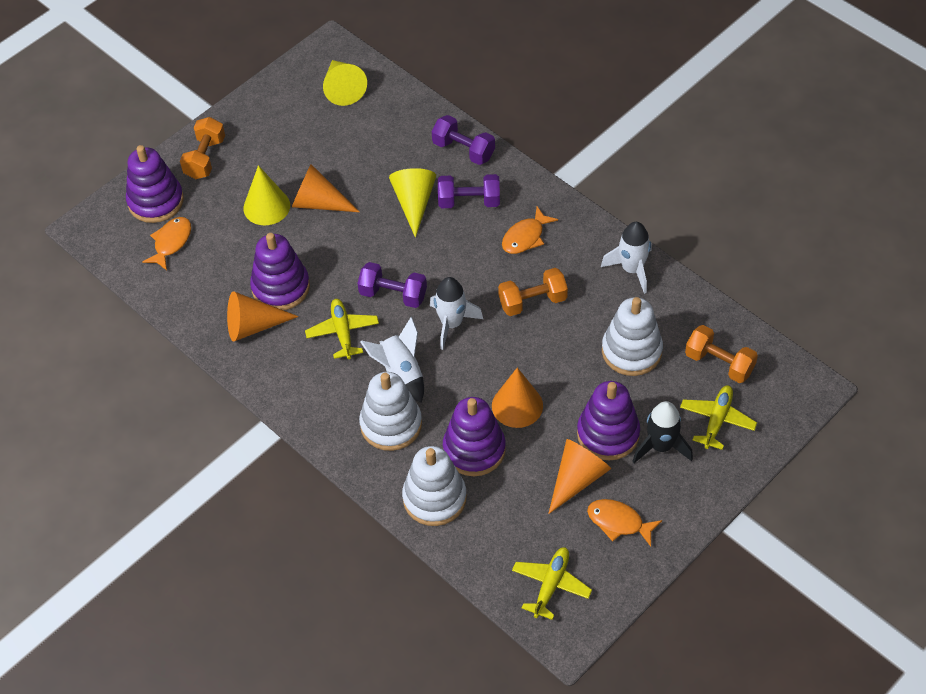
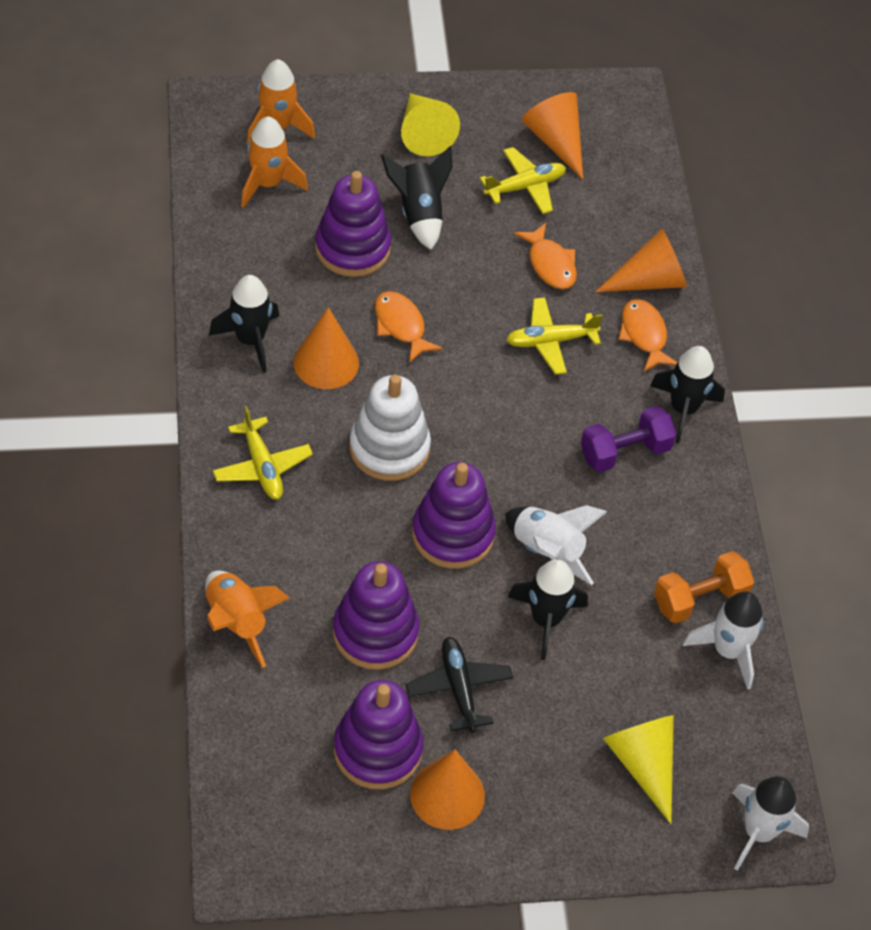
black plane: none = 0 -> [406,637,513,733] = 1
black rocket: [632,401,693,463] = 1 -> [209,275,279,373] [381,146,452,250] [508,559,588,660] [650,346,725,443] = 4
orange dumbbell: [180,117,225,179] [498,268,568,316] [685,325,758,383] = 3 -> [654,551,754,624] = 1
orange rocket: none = 0 -> [205,571,290,668] [241,116,308,208] [247,59,315,145] = 3
purple dumbbell: [358,262,427,308] [432,115,495,165] [438,174,500,208] = 3 -> [581,406,676,472] = 1
white stacking toy: [359,372,422,451] [402,446,467,526] [602,297,663,376] = 3 -> [350,374,431,481] = 1
yellow cone: [243,165,290,225] [323,60,367,106] [389,168,436,238] = 3 -> [401,93,460,156] [603,715,674,824] = 2

